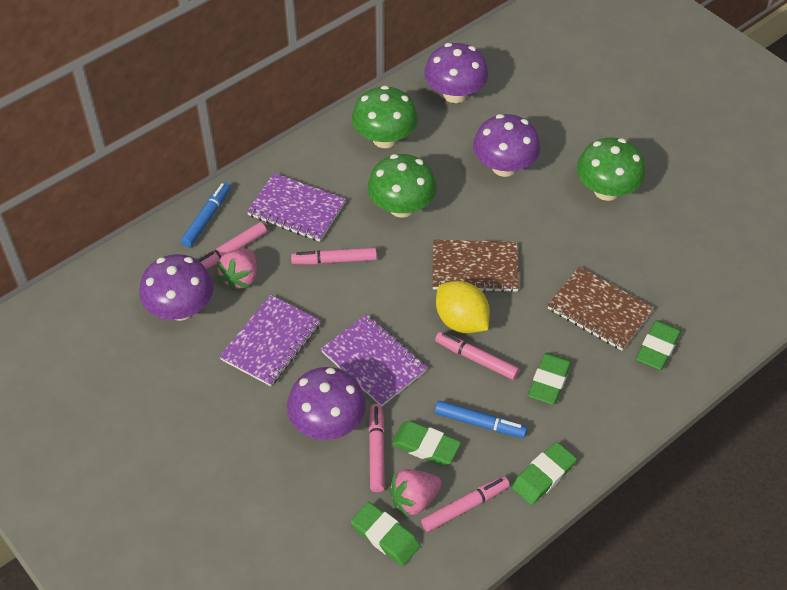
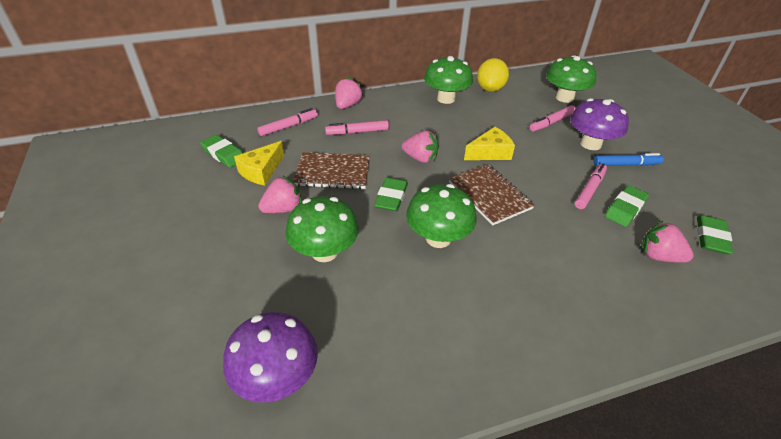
blue marker: [181,182,230,247] [435,401,527,438] = 2 -> [593,153,663,166] = 1
green eraser: [351,502,421,566] [391,421,461,466] [512,442,577,505] [528,353,572,405] [636,320,681,370] = 5 -> [200,135,243,168] [374,177,408,211] [605,185,649,227] [697,215,733,255] = 4
green mushroom: [352,86,418,148] [367,154,437,218] [577,138,646,201] = 3 -> [285,196,359,262] [406,184,476,248] [424,56,473,104] [546,55,596,103] = 4
pink marker: [198,222,267,269] [291,247,377,265] [369,404,385,492] [421,476,510,532] [435,331,519,380] = 5 -> [257,108,318,136] [325,120,389,135] [530,105,576,132] [575,164,607,209] = 4
pink strawberry: [217,248,257,291] [388,469,442,518] = 2 -> [258,175,302,213] [335,77,363,109] [402,131,439,163] [641,221,694,263] = 4
purple mushroom: [139,254,214,321] [287,367,366,440] [424,43,489,103] [473,114,541,177] = 4 -> [223,312,318,402] [570,98,629,150] = 2
purple notebook: [219,295,321,386] [247,173,346,242] [321,314,427,406] = 3 -> none = 0
yellow cheese: none = 0 -> [234,141,284,186] [464,127,515,160] = 2

